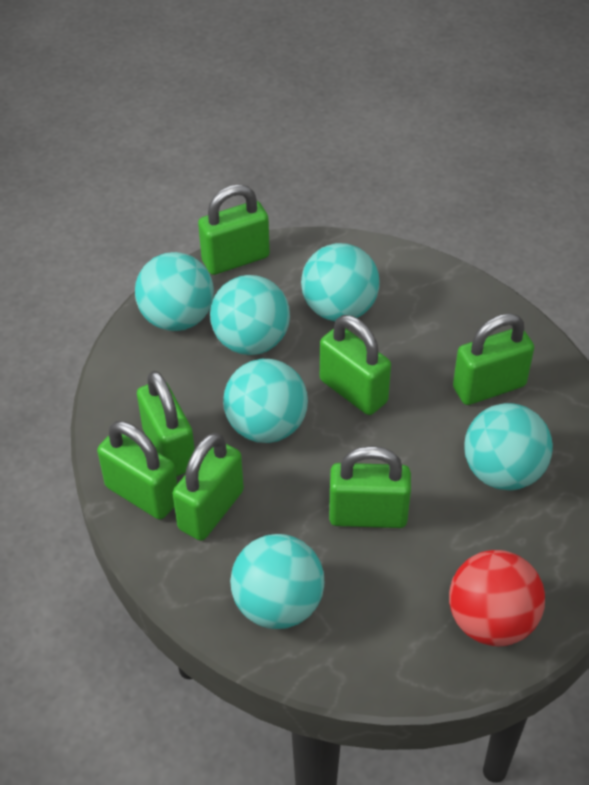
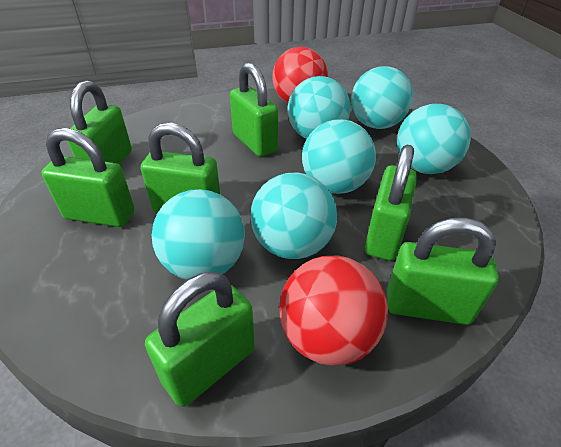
red ball: [449,550,545,646] = 1 -> [272,47,328,103] [279,256,388,366] = 2

